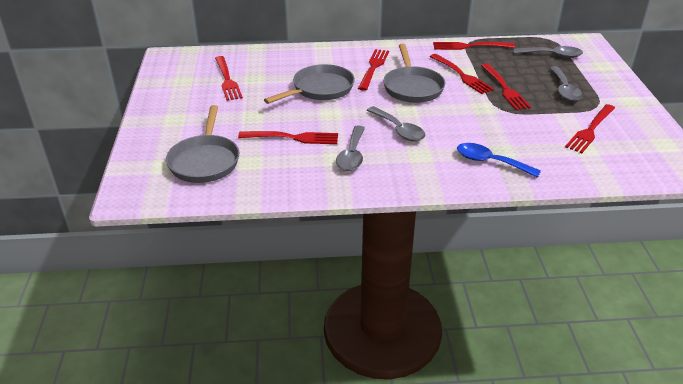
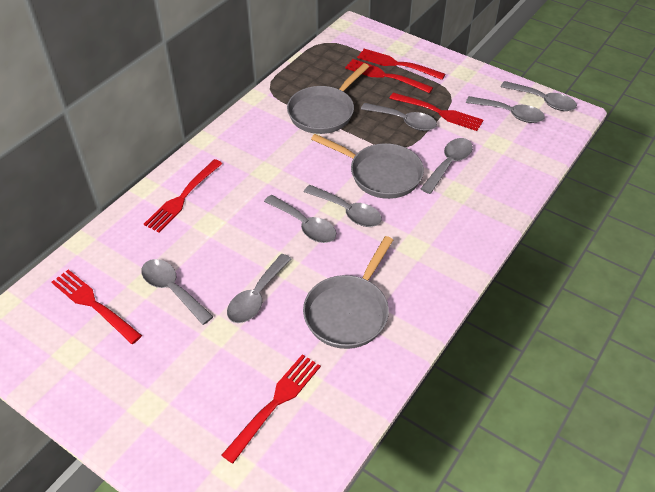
blue spoon: [457,143,541,178] = 1 -> none = 0
grey spoon: [336,126,365,171] [367,106,426,141] [513,46,583,58] [550,66,582,101] = 4 -> [141,259,214,325] [227,254,292,323] [264,195,336,243] [304,185,382,227] [361,103,437,131] [421,138,473,194] [466,96,545,123] [501,81,577,111] = 8
red fork: [215,56,243,101] [238,131,338,144] [358,49,389,91] [430,54,494,94] [433,42,515,50] [481,63,531,110] [565,104,615,153] = 7 -> [51,269,142,344] [144,159,223,232] [222,354,321,464] [345,59,433,93] [357,49,445,80] [389,93,483,131] = 6

